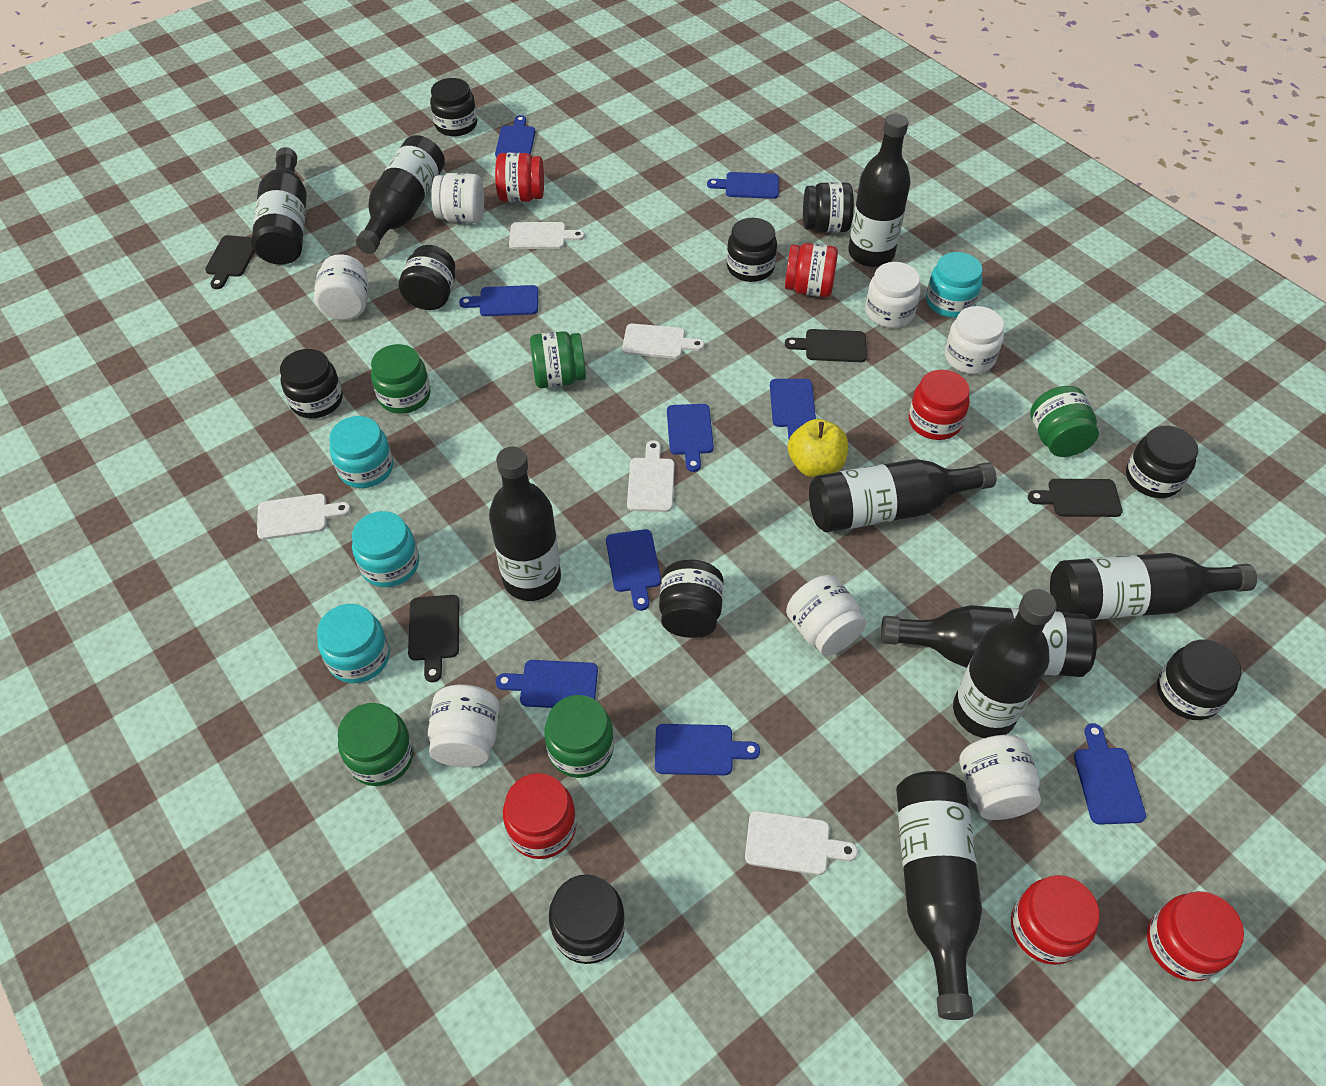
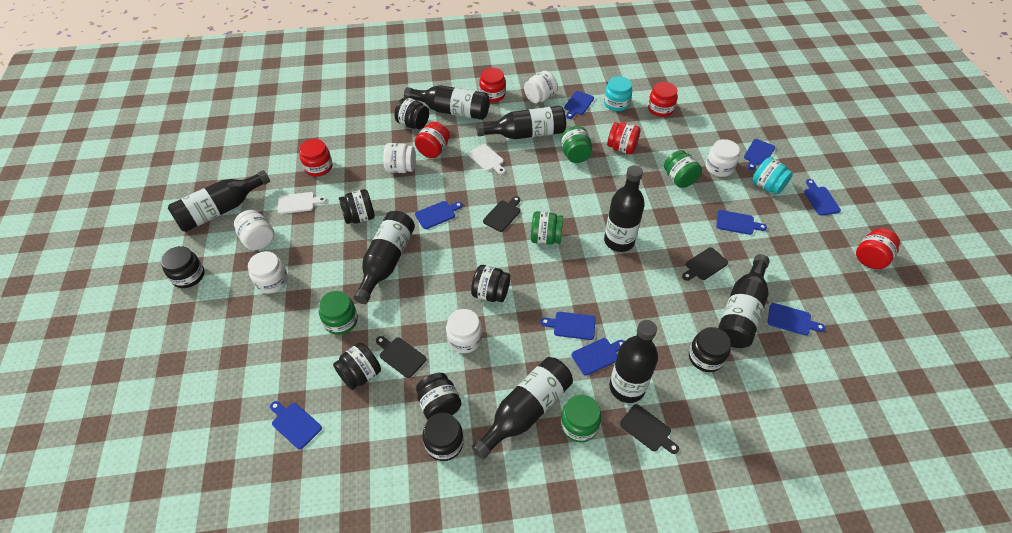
black bottle: [251,147,307,265] [356,135,445,254] [489,447,561,601] [809,459,996,532] [848,114,910,267] [881,605,1097,677] [896,771,982,1020] [953,589,1056,738] [1050,553,1257,620] = 9 -> [168,170,270,232] [353,211,415,304] [404,85,490,120] [472,357,573,460] [476,106,566,139] [604,165,645,252] [610,320,658,403] [718,254,770,348] = 8
black jar: [280,349,343,418] [399,245,455,310] [430,78,477,136] [549,874,625,964] [659,560,724,638] [727,218,777,282] [803,182,854,232] [1126,426,1198,498] [1157,639,1241,720] = 9 -> [161,246,204,288] [333,343,381,390] [339,189,375,224] [394,97,429,129] [416,373,461,420] [422,413,464,461] [471,265,510,302] [689,327,731,372] = 8
turquoise jar: [317,604,390,683] [329,416,393,488] [352,511,419,587] [926,252,983,318] = 4 -> [604,76,632,111] [752,157,793,194] = 2
white cutting board: [257,494,351,540] [509,222,585,249] [622,324,705,359] [627,440,675,512] [745,811,858,875] = 5 -> [278,192,327,214] [468,144,505,174] = 2
white jar: [314,254,369,320] [428,684,500,767] [431,173,484,223] [786,575,867,656] [865,262,920,328] [945,306,1004,374] [959,735,1041,820] = 7 -> [234,210,274,250] [248,251,288,294] [383,143,416,173] [446,309,482,353] [524,71,558,103] [706,139,740,177] = 6
yellow apple: [788,419,848,477] = 1 -> none = 0

